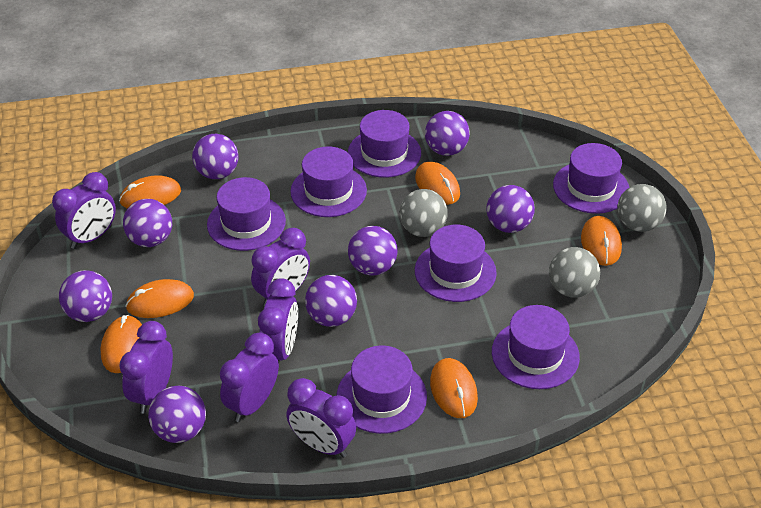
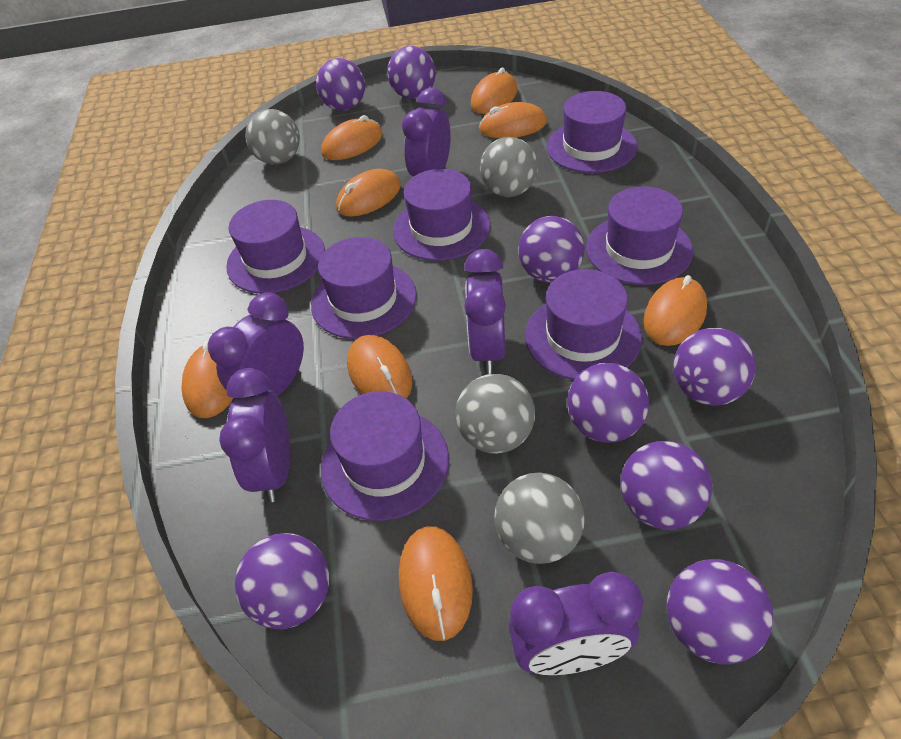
grey ball: [399,189,448,237] [549,247,600,298] [617,184,667,232] = 3 -> [245,109,300,164] [455,374,535,454] [480,137,538,197] [494,473,585,564] = 4
orange mouse: [100,315,142,373] [119,175,181,209] [125,279,194,318] [415,162,460,205] [430,358,478,418] [581,216,622,266] = 6 -> [181,341,233,418] [321,115,383,160] [336,169,401,217] [347,335,412,399] [399,526,473,641] [471,67,518,114] [479,102,547,138] [643,275,707,346] = 8
purple clock: [52,172,116,249] [119,321,173,414] [220,332,279,422] [251,228,310,306] [258,278,298,363] [286,378,356,458] = 6 -> [208,292,304,396] [219,368,291,502] [402,88,451,177] [464,249,506,374] [509,572,643,675] = 5

